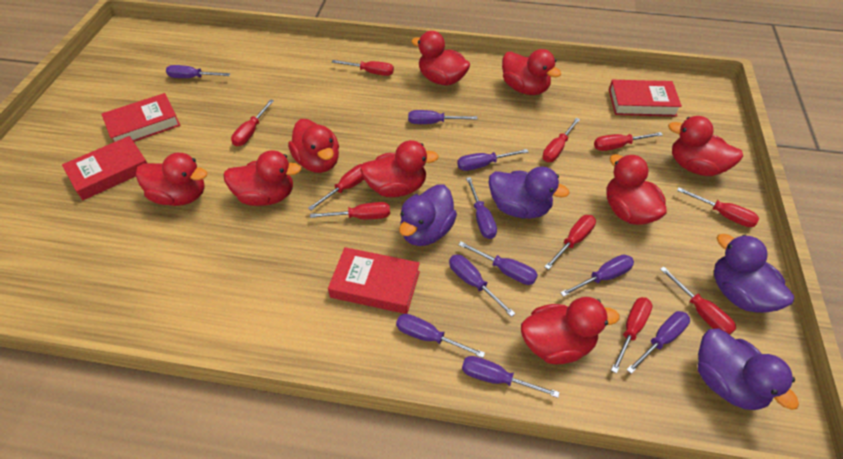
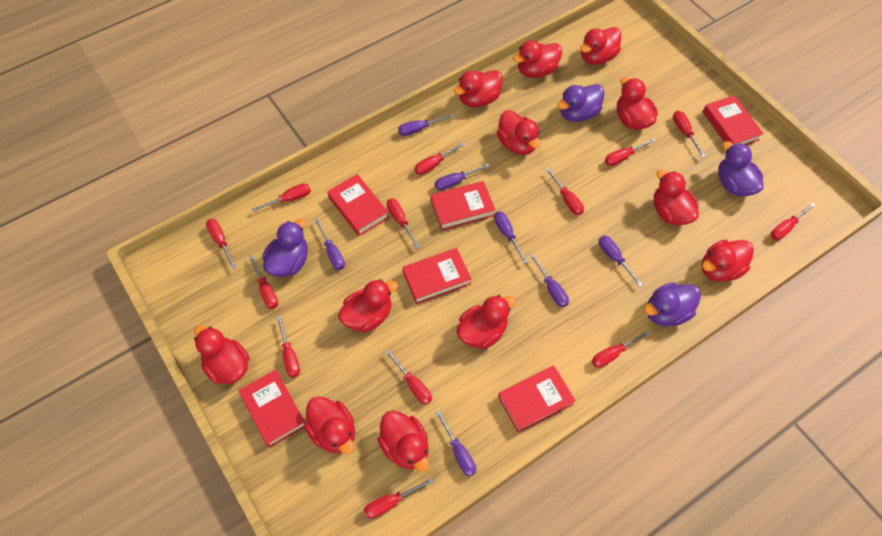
purple screwdriver: [166,65,230,78] [396,314,485,358] [408,110,477,124] [449,255,515,317] [457,149,528,171] [458,241,538,285] [462,356,560,398] [466,177,497,239] [560,254,634,297] [626,311,690,374] = 10 -> [315,219,345,270] [398,114,454,136] [435,163,490,191] [436,410,476,477] [494,211,527,264] [530,254,569,307] [599,235,643,287] = 7
red book: [62,136,147,200] [102,93,180,142] [328,247,420,314] [609,80,682,117] = 4 -> [239,369,306,448] [327,174,389,236] [402,248,471,304] [431,181,495,230] [498,366,575,433] [703,95,764,145] = 6
red duck: [136,153,207,206] [223,150,301,206] [288,119,339,173] [360,140,439,197] [411,31,470,85] [502,49,561,95] [521,297,619,364] [607,154,667,225] [668,116,743,176] = 9 -> [194,325,250,384] [304,396,355,455] [338,279,398,333] [378,410,429,472] [453,70,503,107] [456,295,516,349] [497,110,541,155] [513,41,562,78] [580,27,621,65] [617,77,658,130] [654,169,699,225] [701,239,754,282] = 12
red screwdriver: [231,99,274,146] [308,164,364,210] [310,202,390,219] [332,60,394,76] [542,118,580,162] [544,215,596,270] [594,132,663,151] [611,297,653,374] [660,267,736,335] [677,187,759,227] = 10 -> [206,219,237,269] [249,255,278,309] [252,183,311,212] [277,316,300,378] [364,478,434,519] [386,349,432,405] [387,199,420,248] [415,142,465,175] [546,168,584,215] [592,330,650,368] [605,138,656,166] [673,111,705,157] [771,203,815,240] = 13

